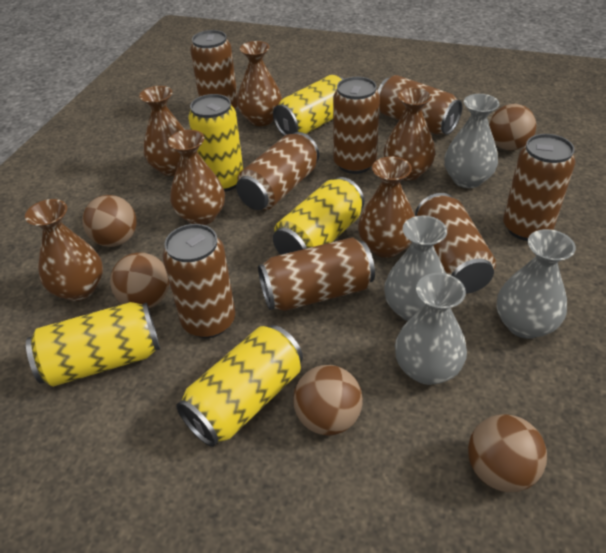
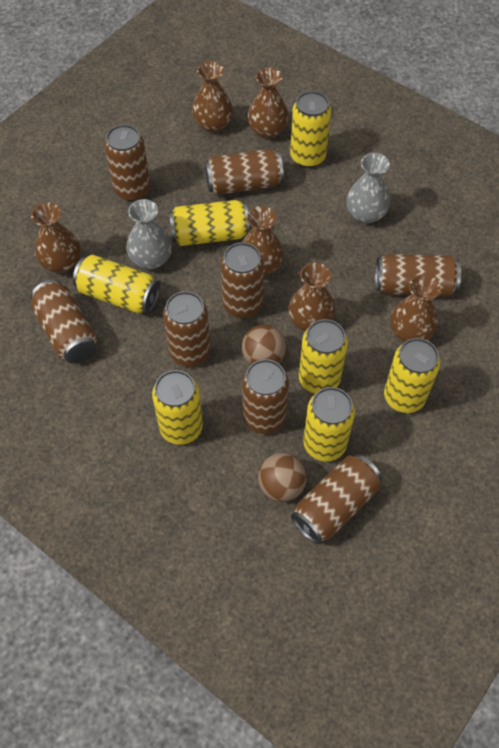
brown ball: [82,195,137,247] [110,252,169,308] [293,365,363,436] [468,414,547,492] [489,104,536,150] = 5 -> [242,325,286,365] [258,453,307,502] = 2
grey vase: [384,215,447,321] [395,273,467,385] [444,94,500,188] [497,229,576,339] = 4 -> [126,199,172,270] [346,153,390,224] = 2
yellow can: [26,302,160,387] [176,325,303,447] [188,94,243,192] [273,75,344,136] [273,177,365,255] = 5 -> [73,255,160,314] [152,370,203,445] [169,200,250,246] [290,91,331,168] [299,319,348,394] [303,387,355,461] [384,338,440,413] = 7

